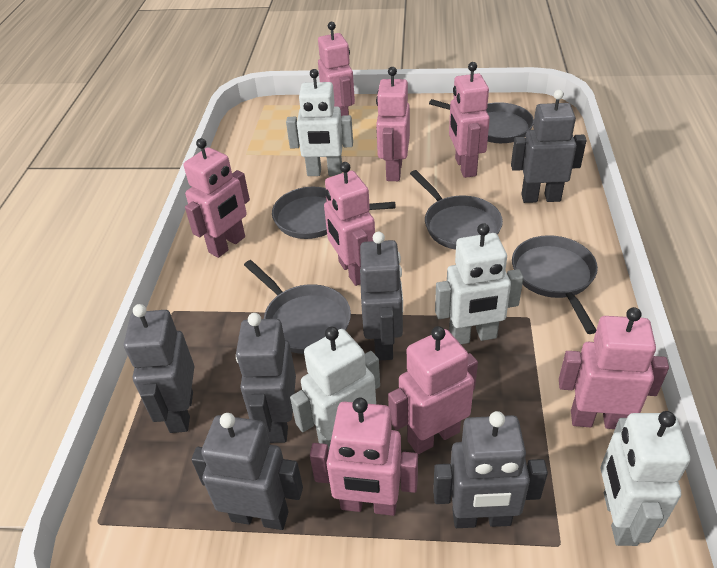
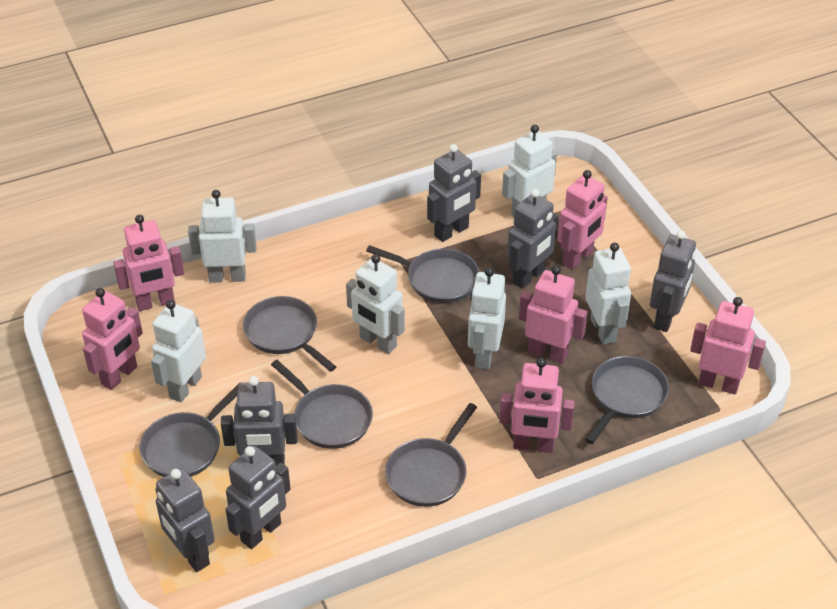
grey pan: [244,260,351,354] [272,187,395,239] [410,170,503,250] [429,99,534,143] [512,235,598,334] = 5 -> [140,384,239,477] [243,296,336,372] [271,360,373,449] [366,245,479,303] [385,403,477,507] [585,356,669,444] = 6
pink robot: [184,138,250,258] [310,398,418,516] [318,22,355,117] [324,162,375,286] [376,67,410,181] [388,326,478,454] [449,62,490,178] [559,307,669,429] = 8 -> [82,288,143,390] [113,215,184,311] [499,358,575,453] [519,266,588,364] [558,170,608,270] [690,297,766,395] = 6
white robot: [286,69,353,176] [290,327,380,450] [435,223,523,344] [601,411,690,546] = 4 -> [151,300,206,402] [188,190,257,283] [346,254,405,354] [468,267,506,370] [502,125,557,217] [586,243,631,345] = 6

